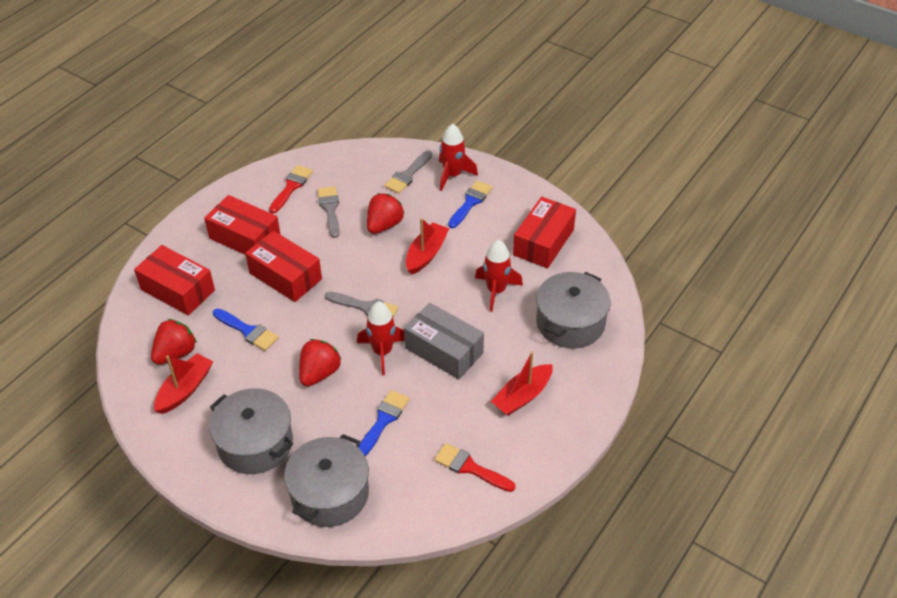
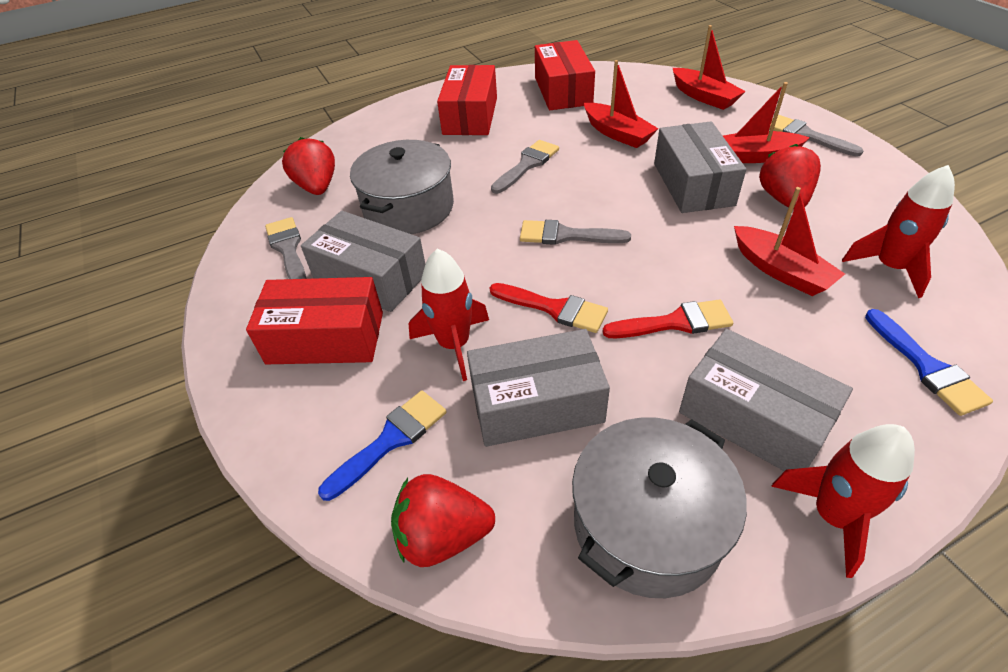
blue brush: [213,309,279,351] [359,390,410,456] [448,180,493,228] = 3 -> [318,390,446,501] [865,309,993,416] = 2
grey box: [404,303,484,379] = 1 -> [301,211,425,312] [467,329,610,447] [654,121,746,213] [679,329,853,471] = 4
grey brush: [317,186,340,238] [325,292,398,317] [384,151,432,194] = 3 -> [265,217,306,279] [491,140,559,194] [520,220,631,245] [770,115,863,157] = 4
grey pot: [209,388,293,474] [284,434,369,527] [536,272,611,348] = 3 -> [350,140,454,234] [572,417,747,598] = 2
red boat: [154,353,213,414] [406,218,449,275] [491,352,553,416] = 3 -> [584,60,658,148] [673,25,746,110] [723,82,810,163] [734,187,845,296] = 4
red box: [134,245,215,315] [204,195,281,255] [245,231,322,302] [513,197,576,269] = 4 -> [246,277,383,364] [437,65,497,135] [535,40,595,110] = 3

